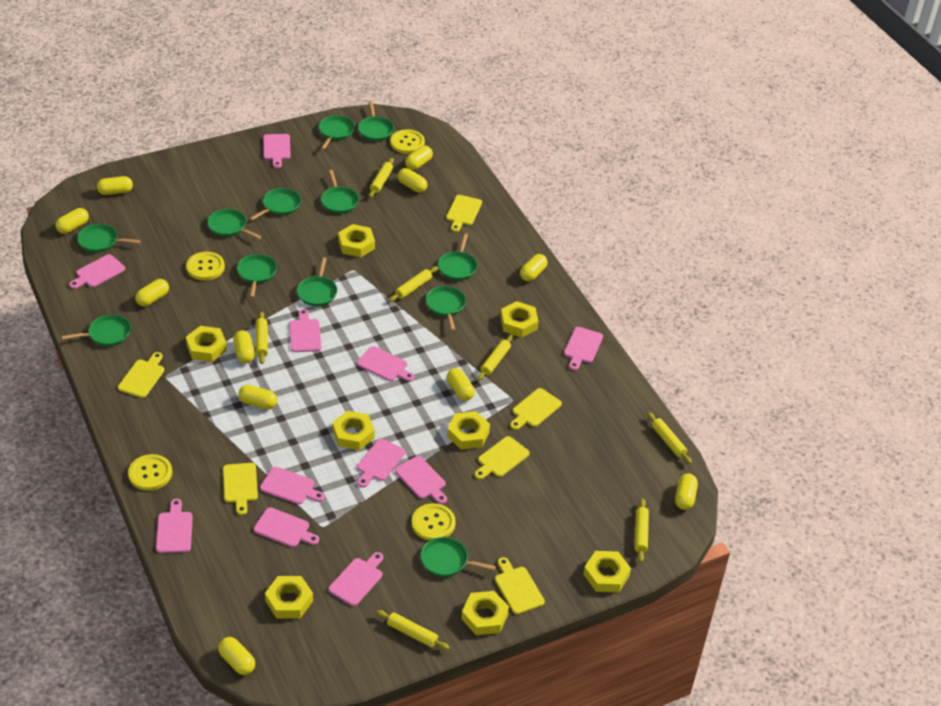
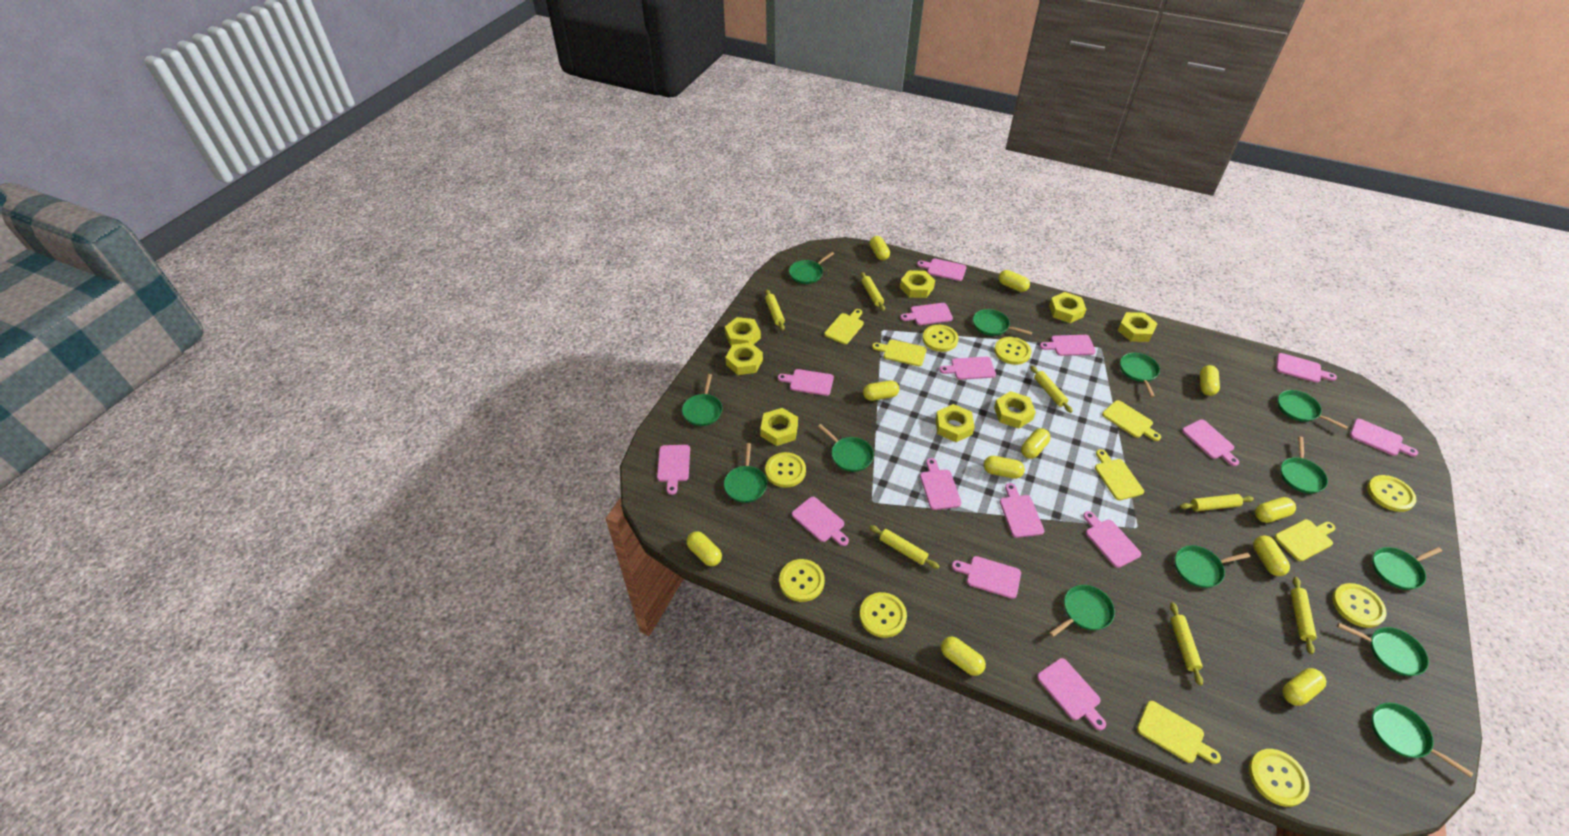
green pan: [62,314,131,346] [77,224,140,252] [207,209,261,239] [237,254,277,298] [250,188,301,221] [297,257,337,306] [319,115,355,150] [321,170,359,213] [358,101,394,141] [421,537,496,577] [426,286,466,331] [438,234,477,280] = 12 -> [682,374,722,426] [724,443,767,503] [789,252,834,284] [818,424,874,472] [973,309,1032,336] [1049,585,1115,637] [1120,353,1160,397] [1175,545,1250,588] [1278,390,1348,430] [1280,436,1328,494] [1337,623,1429,676] [1371,703,1473,778] [1372,547,1442,590] = 13
pink cutting board: [69,254,125,289] [156,499,193,553] [254,507,319,547] [260,467,325,504] [263,134,291,168] [289,309,321,352] [329,552,383,606] [357,346,414,381] [357,439,405,487] [395,456,447,504] [564,327,603,370] = 11 -> [657,445,690,495] [778,369,834,396] [792,497,849,546] [900,303,953,325] [917,258,967,281] [920,458,961,510] [939,357,996,380] [952,556,1021,599] [1000,483,1044,538] [1037,658,1106,730] [1040,335,1096,356] [1083,511,1141,568] [1182,419,1239,466] [1276,353,1337,383] [1350,419,1418,457] = 15
yellow button: [128,454,172,491] [186,252,225,280] [390,129,425,154] [412,503,456,541] = 4 -> [765,452,806,488] [779,559,825,602] [860,592,907,638] [923,325,959,352] [994,337,1032,365] [1249,749,1310,807] [1332,583,1387,628] [1367,475,1416,512] = 8

